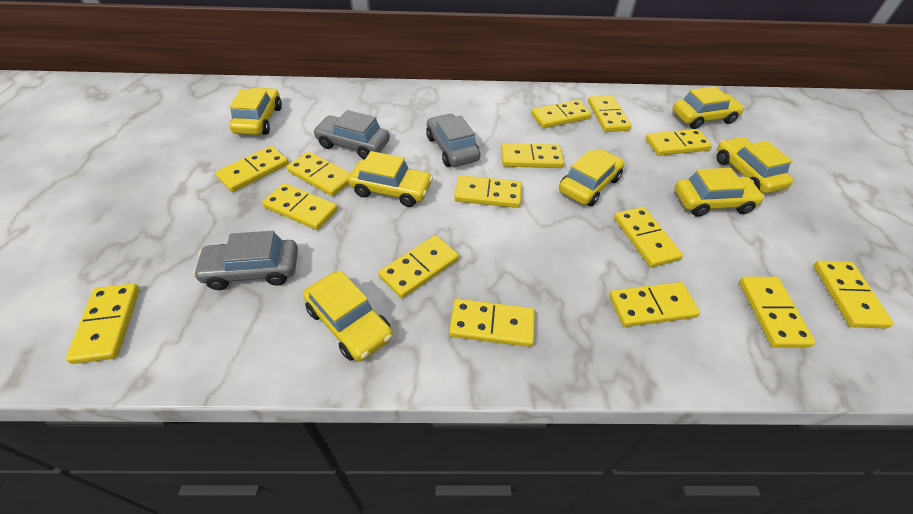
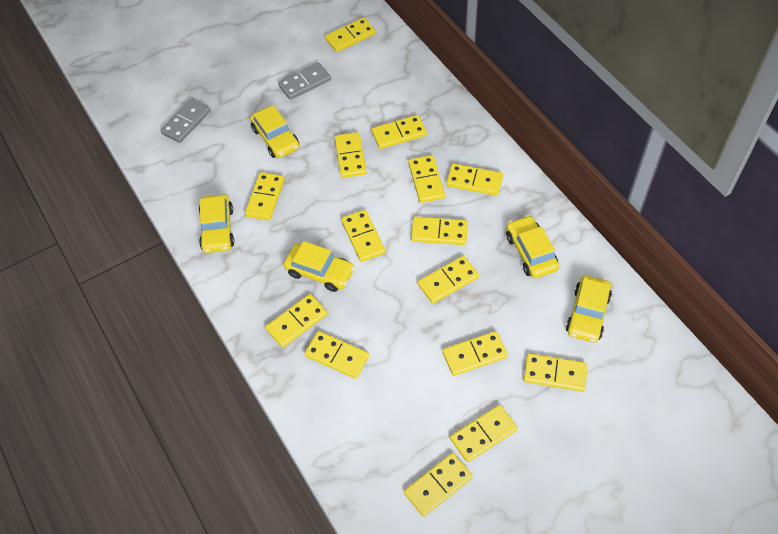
grey car: [193,231,298,290] [313,110,390,159] [426,114,481,167] = 3 -> none = 0
grey domino: none = 0 -> [161,99,211,143] [278,63,331,100] = 2
yellow car: [229,88,282,135] [303,271,393,361] [348,151,433,207] [559,149,625,206] [672,86,744,129] [674,168,765,217] [717,137,793,194] = 7 -> [199,194,235,253] [250,105,299,158] [284,241,355,292] [506,215,559,278] [566,275,612,343] = 5

